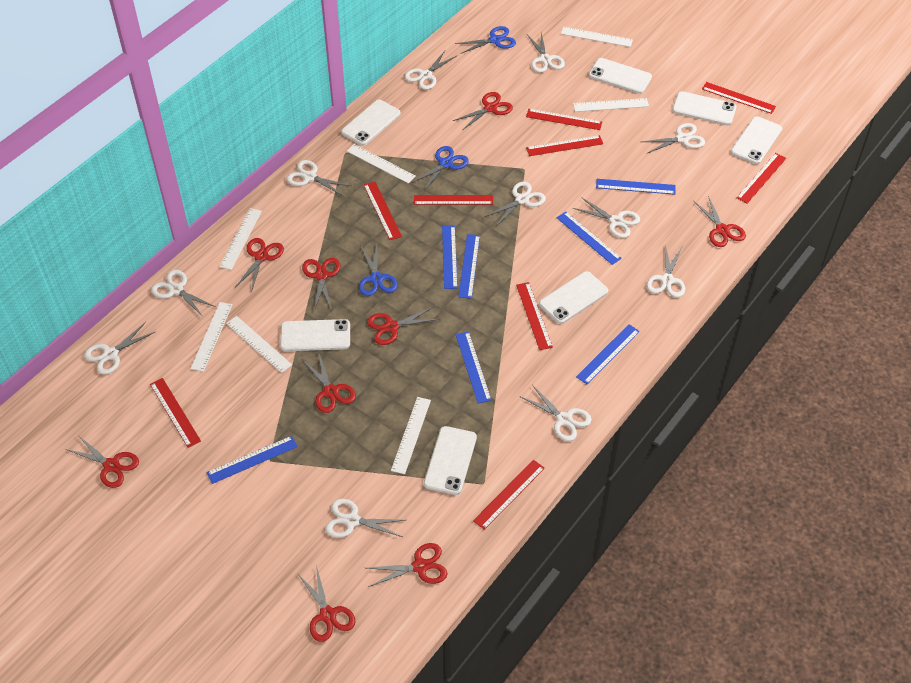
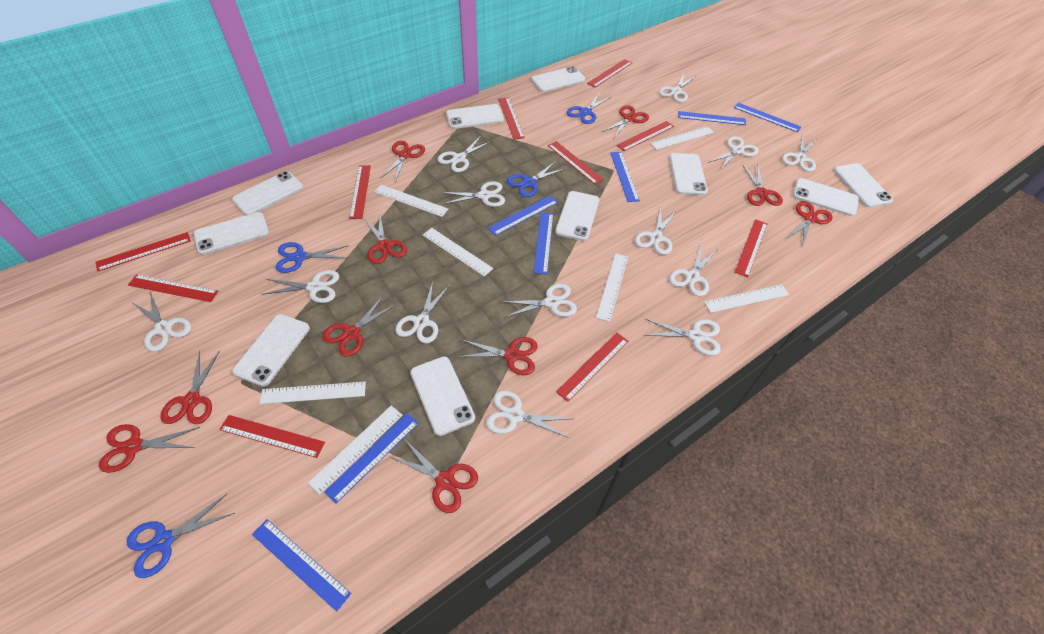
blue scissors: [359,245,398,296] [411,146,469,190] [455,26,516,54] = 3 -> [127,493,235,578] [276,242,349,273] [507,161,565,197] [567,93,611,124] = 4
red ruler: [150,378,201,448] [364,182,402,240] [414,195,493,205] [473,460,545,530] [516,282,553,350] [526,109,602,130] [526,135,603,156] [702,82,776,114] [736,153,786,203] = 9 -> [96,232,191,272] [128,274,218,302] [219,415,325,458] [349,165,371,219] [498,97,525,139] [548,141,604,184] [556,333,628,402] [587,59,632,88] [617,121,674,151] [735,219,767,277] = 10
red scissors: [65,435,139,488] [235,238,284,293] [297,565,355,642] [302,258,341,311] [302,354,356,413] [367,306,440,345] [367,543,447,587] [453,92,513,130] [694,196,746,247] = 9 -> [99,424,200,473] [160,351,220,424] [322,295,397,357] [363,215,407,264] [380,141,425,182] [391,440,478,513] [458,337,538,375] [602,105,649,138] [743,165,783,206] [788,201,832,247] = 10
white phone: [280,319,350,351] [341,100,401,146] [424,426,477,495] [539,271,608,324] [589,58,652,94] [672,91,737,125] [731,116,782,164] = 7 -> [194,212,269,255] [232,171,303,215] [232,314,310,387] [410,356,475,436] [446,104,504,129] [531,66,585,92] [555,191,599,241] [669,153,708,195] [792,178,859,216] [834,163,893,208] = 10
white scissors: [84,322,155,375] [151,270,216,317] [287,160,351,196] [326,499,405,538] [405,51,456,90] [484,181,546,226] [521,385,592,441] [527,33,565,73] [573,197,640,238] [642,123,705,153] [647,244,685,298] = 11 -> [133,292,191,352] [263,270,339,303] [395,281,450,344] [437,136,492,172] [440,181,505,207] [486,390,573,438] [501,283,577,318] [635,206,677,255] [645,319,721,356] [659,74,696,102] [669,246,717,296] [708,136,759,171] [782,135,817,172] = 13

